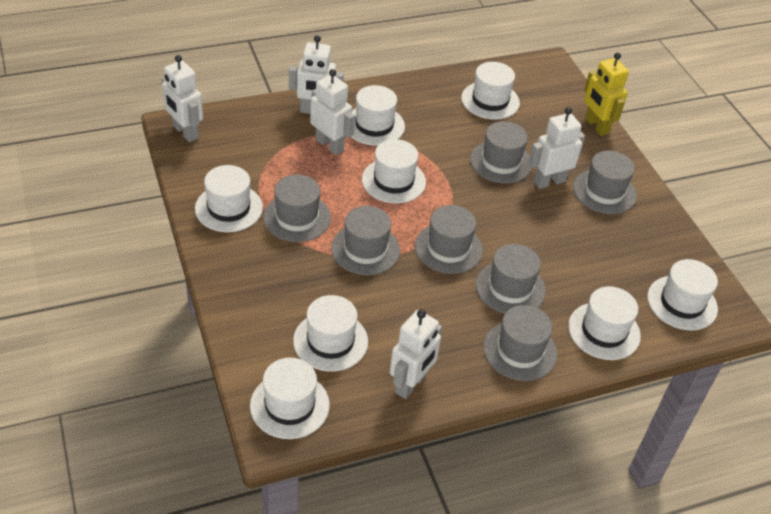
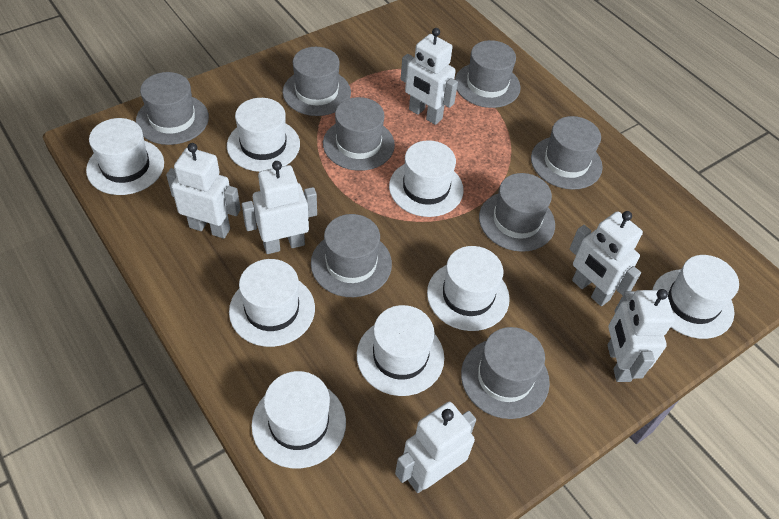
grey hat: [263,175,331,242] [331,206,400,275] [415,205,483,274] [470,121,532,183] [476,244,546,314] [483,305,557,381] [573,151,637,214] = 7 -> [136,72,209,145] [283,47,351,116] [311,214,392,297] [323,97,395,171] [455,40,521,108] [461,327,550,419] [479,173,555,252] [531,116,603,190] = 8
white robot: [162,55,203,142] [289,35,344,114] [310,69,355,155] [390,309,442,399] [528,107,585,189] = 5 -> [166,143,241,239] [242,161,317,254] [395,402,476,493] [401,28,458,125] [569,211,643,306] [607,289,675,382] = 6
yellow robot: [584,52,629,136] = 1 -> none = 0

